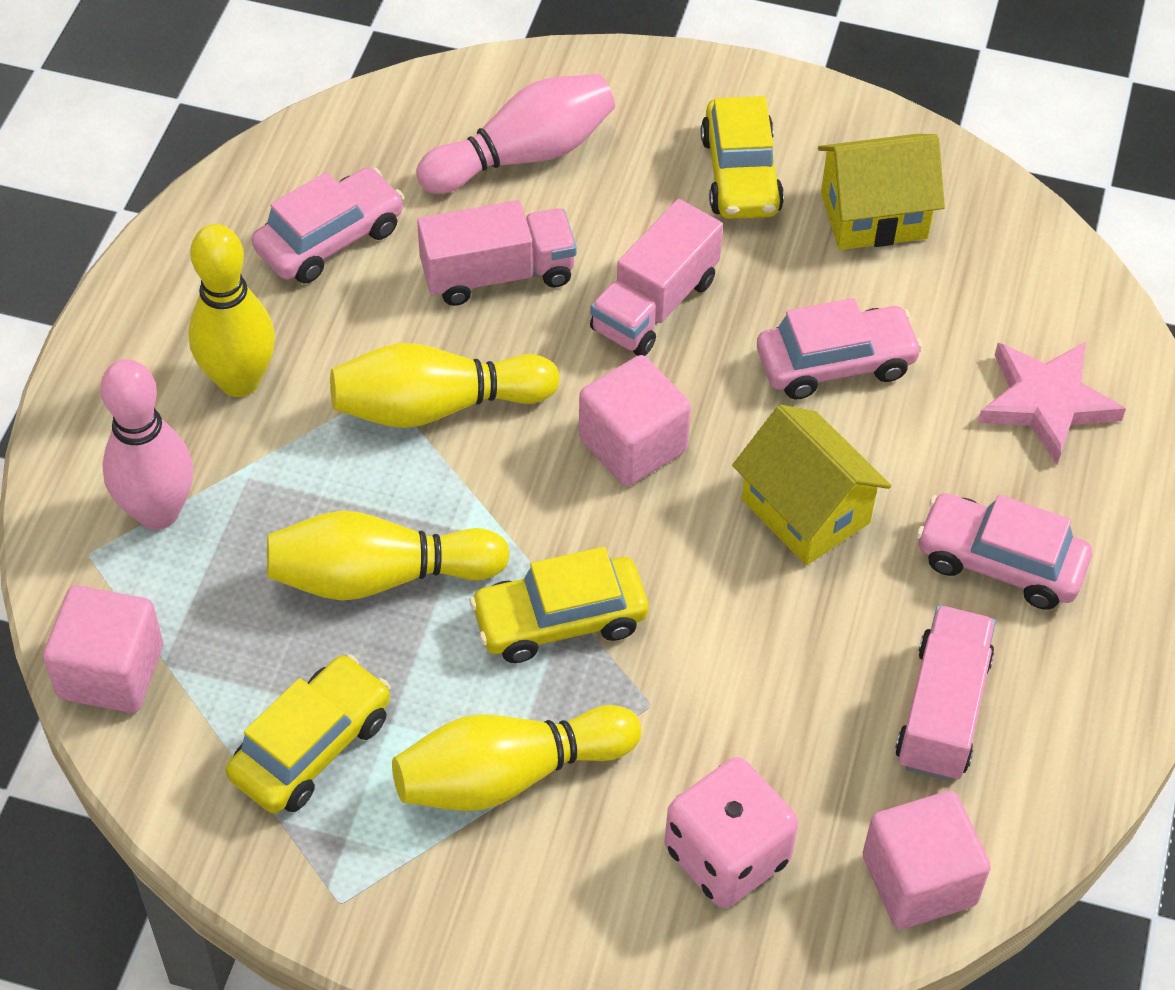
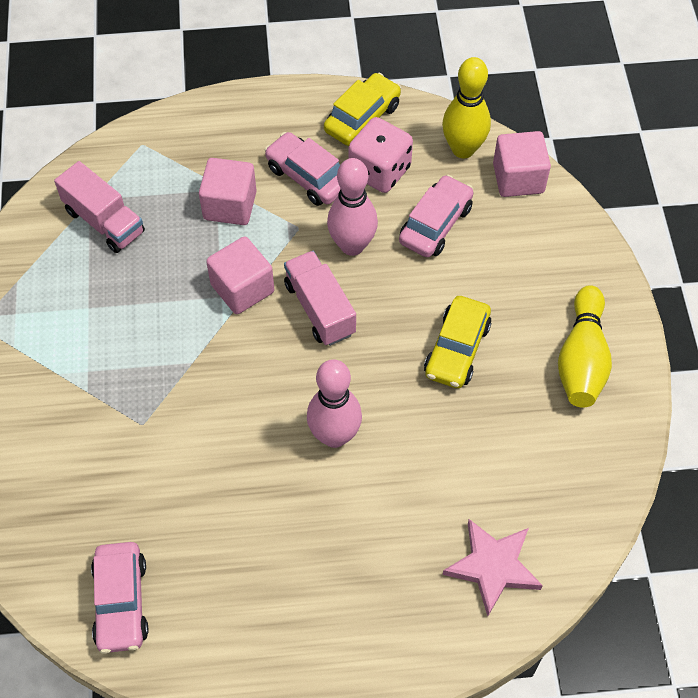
pink truck: [417,200,577,306] [590,199,723,356] [895,605,996,781] = 3 -> [54,161,145,253] [284,251,356,346] = 2
yellow bowling pin: [188,224,275,397] [267,511,510,601] [330,343,560,428] [392,705,641,811] = 4 -> [442,57,491,159] [558,285,612,407] = 2
yellow car: [226,654,391,813] [469,547,648,663] [701,96,784,219] = 3 -> [324,72,401,146] [424,296,491,388] = 2
yellow house: [732,405,891,565] [818,134,945,250] = 2 -> none = 0

